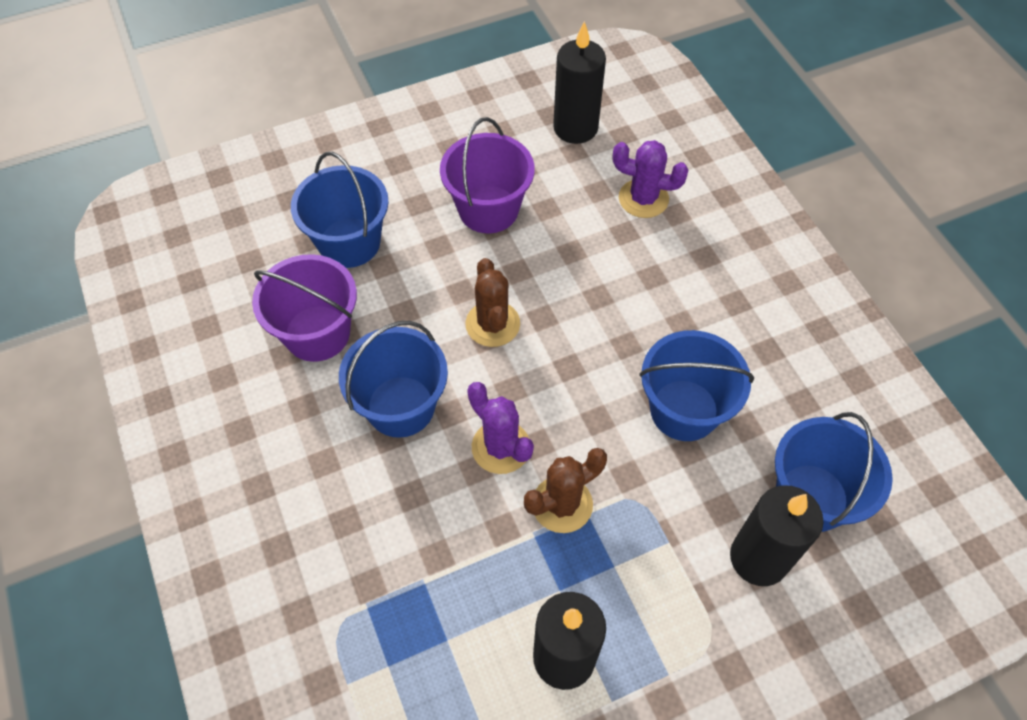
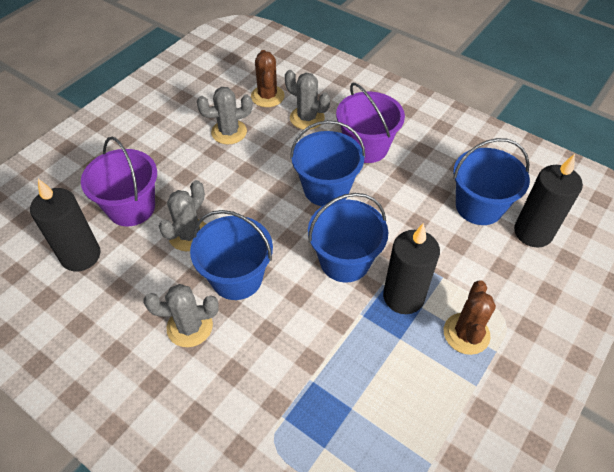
grey cactus: none = 0 -> [143,284,219,347] [159,180,206,251] [197,87,252,144] [285,70,330,130] = 4
purple cactus: [467,382,534,474] [613,140,689,218] = 2 -> none = 0

